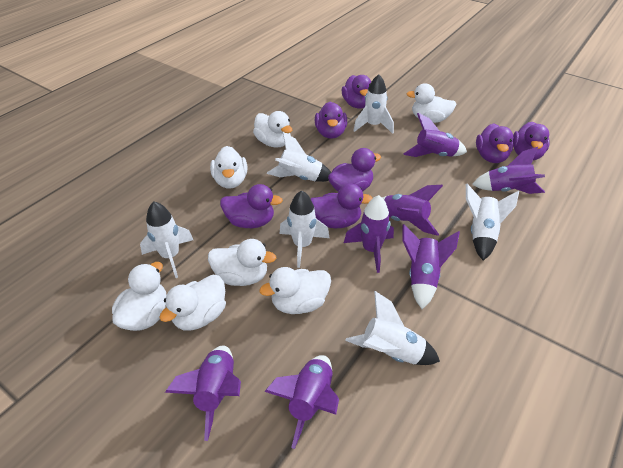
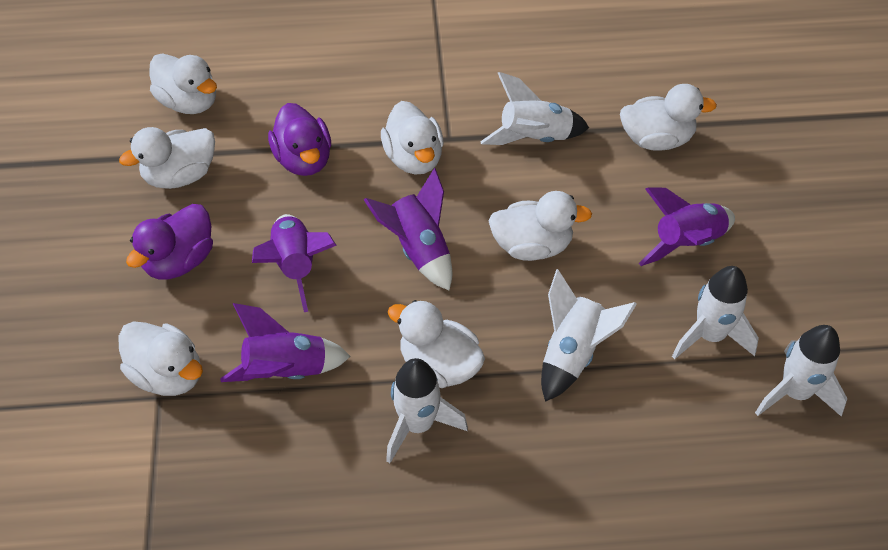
purple duck: [220,184,283,228] [311,184,372,228] [315,102,347,139] [328,148,381,191] [342,75,371,108] [476,123,513,163] [513,122,550,161] = 7 -> [126,204,213,279] [268,103,331,176] = 2
purple rocket: [165,345,241,441] [264,355,339,449] [344,195,394,273] [382,185,443,236] [402,224,460,309] [403,113,467,157] [472,147,545,194] = 7 -> [220,303,350,382] [252,214,337,312] [364,168,452,290] [639,187,735,266] = 4
white rocket: [140,202,193,278] [267,132,331,182] [280,190,329,268] [345,291,440,365] [353,74,394,134] [466,184,519,261] = 6 -> [386,358,468,463] [480,72,589,145] [541,269,637,402] [672,266,759,359] [755,325,847,416] = 5

